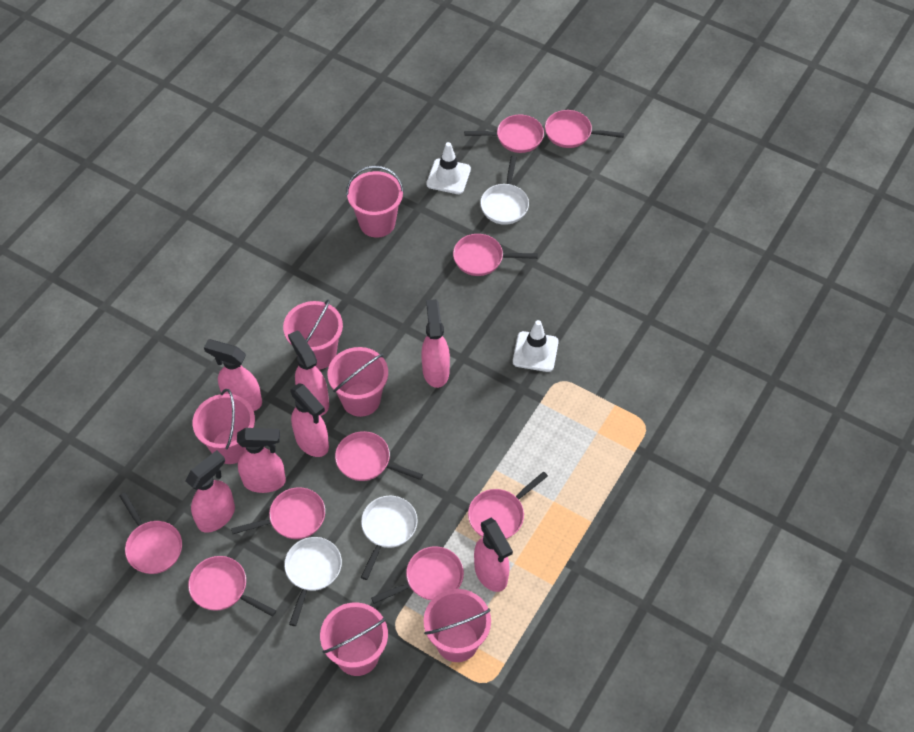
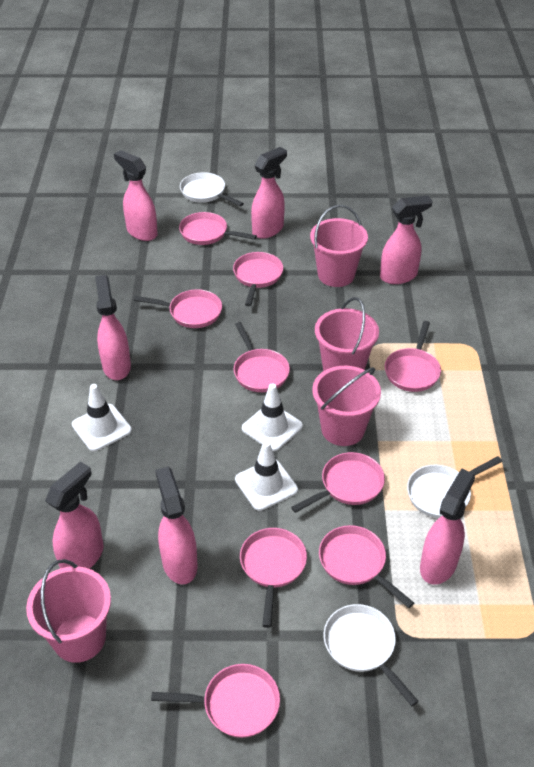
pink bucket: [193,389,255,464] [283,299,343,370] [320,602,388,676] [328,347,388,417] [346,165,404,238] [424,589,491,662] = 6 -> [26,559,111,663] [310,205,368,287] [312,366,381,446] [315,297,379,371] = 4
white traffic cone: [426,142,471,194] [513,320,559,372] = 2 -> [72,384,132,451] [235,441,298,511] [242,383,303,451] = 3

